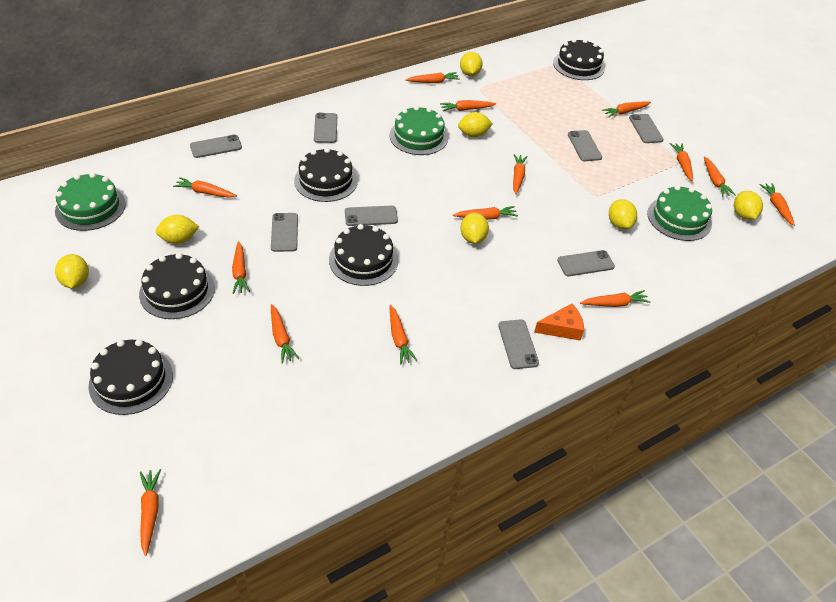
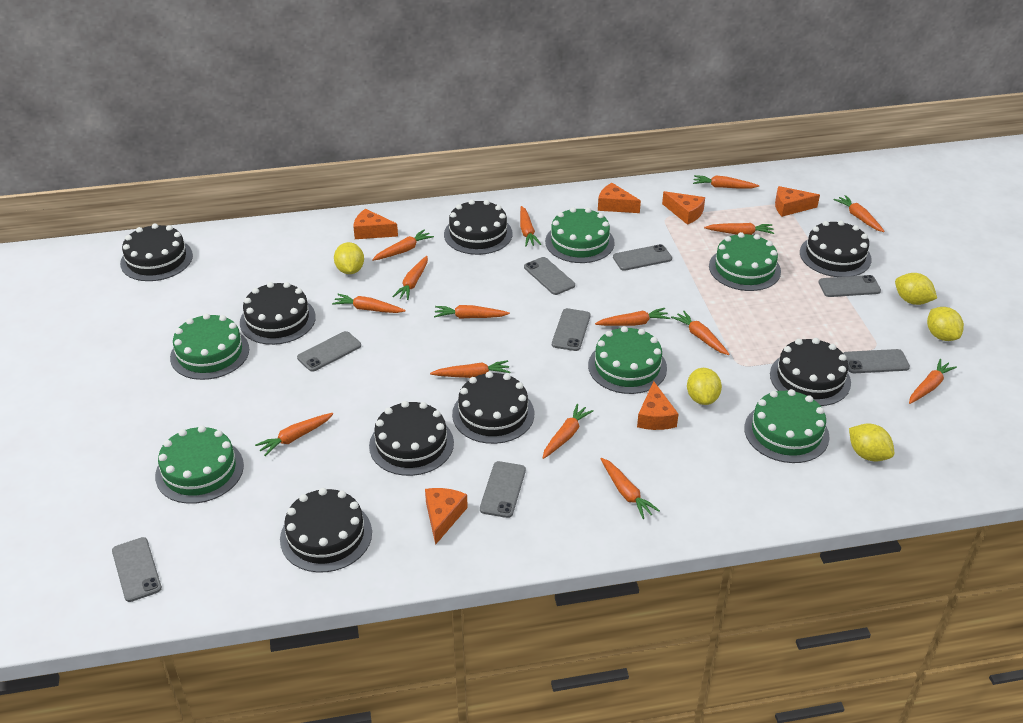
black cake: [88,339,173,415] [139,253,215,319] [294,148,358,202] [329,224,398,286] [553,39,605,80] = 5 -> [120,223,193,281] [240,282,316,345] [280,488,372,573] [369,401,454,476] [444,200,513,255] [452,372,534,444] [770,338,851,406] [800,220,872,277] = 8
green cake: [55,173,126,231] [389,106,448,155] [647,185,712,241] = 3 -> [155,426,244,504] [170,313,249,380] [545,207,615,263] [588,326,667,394] [709,232,781,291] [744,389,830,463] = 6
orange carrot: [140,469,161,556] [173,177,237,198] [232,241,250,294] [271,304,299,364] [390,305,418,364] [405,72,460,83] [440,100,496,111] [453,206,518,220] [513,154,528,194] [580,290,650,307] [602,101,651,117] [670,143,693,182] [704,157,735,197] [760,183,795,226] = 14 -> [255,413,333,456] [332,294,405,313] [372,229,434,261] [392,256,428,300] [430,360,510,378] [434,305,510,319] [520,206,541,246] [543,404,594,459] [595,308,670,326] [600,458,660,519] [671,311,730,355] [693,175,759,189] [704,223,774,235] [834,195,885,232] [909,359,957,404] = 15
orange cheese: [534,304,584,341] = 1 -> [353,209,398,239] [425,488,468,545] [598,183,641,213] [637,381,678,430] [662,191,705,225] [775,186,820,217] = 6
yellow lemon: [55,254,89,288] [156,215,199,244] [458,112,493,137] [460,52,483,76] [460,213,489,244] [609,199,637,229] [734,191,763,220] = 7 -> [334,242,364,274] [687,368,722,405] [849,423,894,462] [895,273,937,305] [927,307,964,341] = 5

